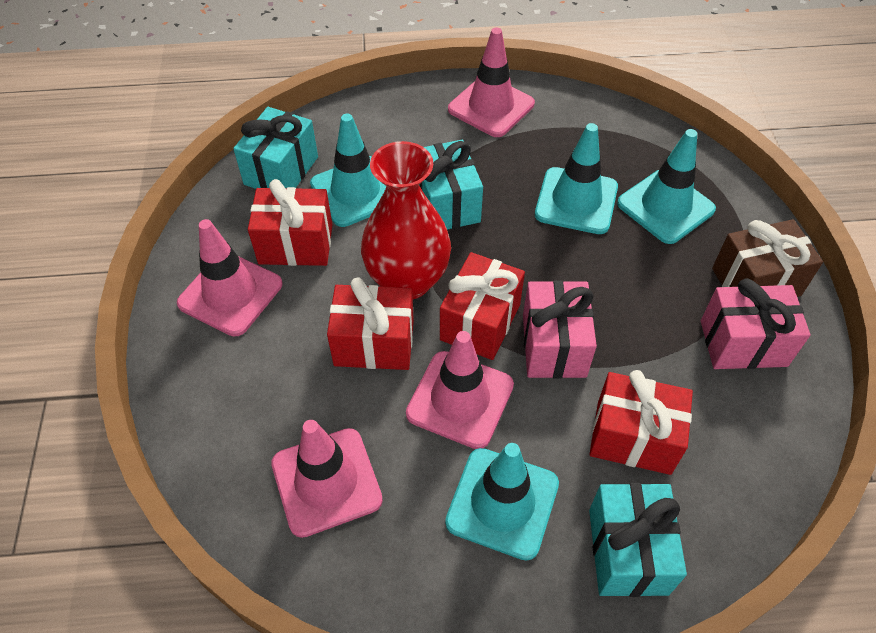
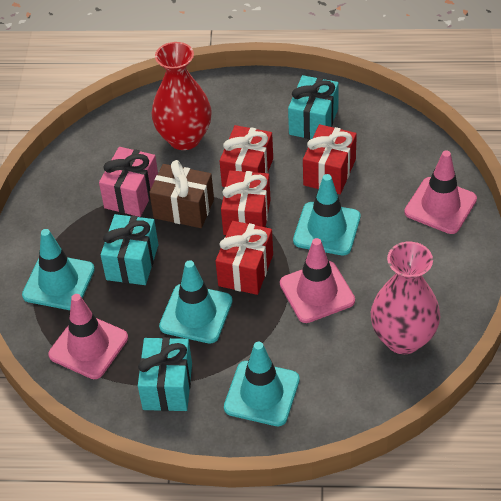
pink gift: [523,280,597,378] [701,278,811,369] = 2 -> [99,147,158,217] = 1
pink traffic cone: [177,219,282,336] [271,420,383,538] [406,331,514,449] [448,28,535,137] = 4 -> [48,294,128,379] [280,238,355,323] [404,150,477,234] = 3
pink vase: none = 0 -> [371,242,440,354] = 1

